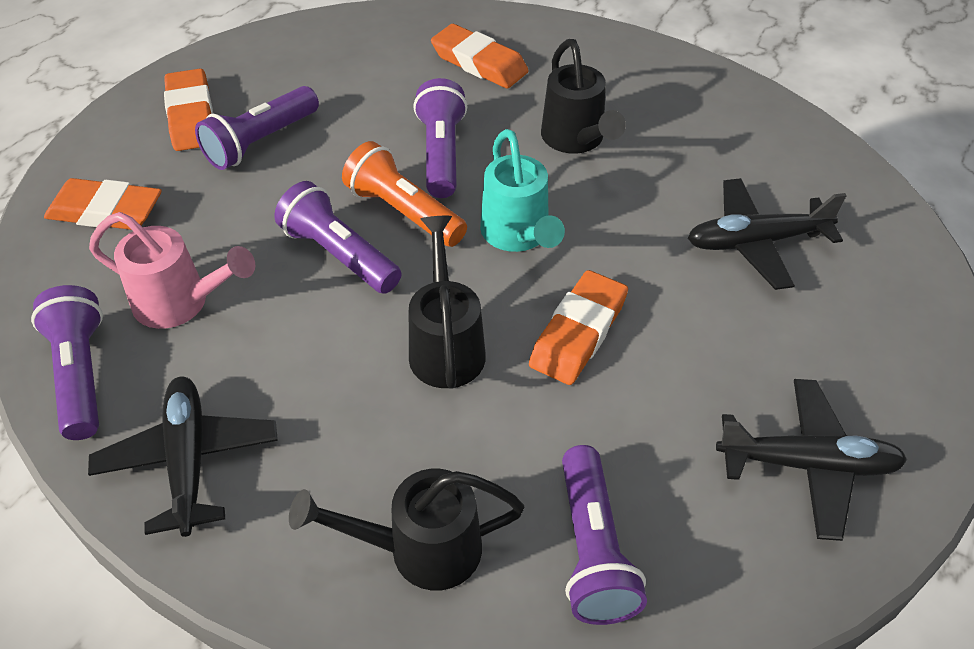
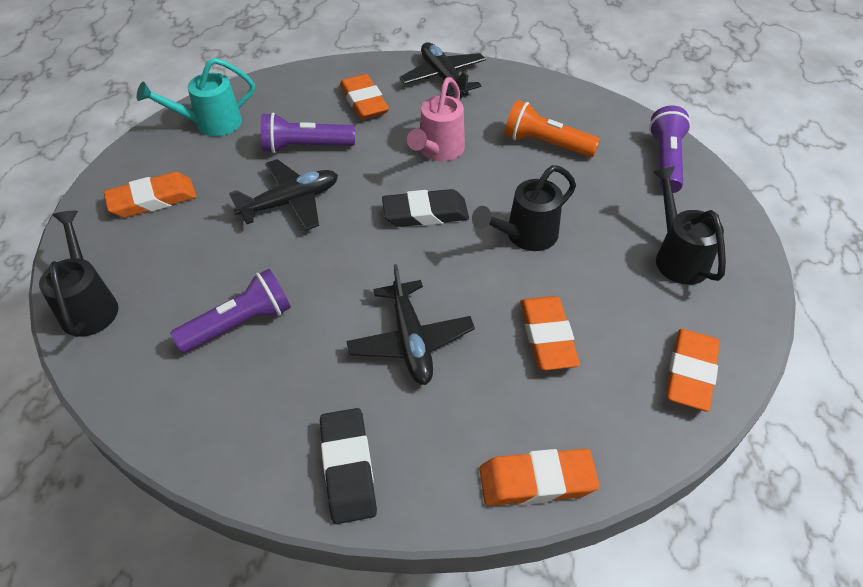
black eraser: none = 0 -> [320,408,377,524] [382,189,469,227] = 2
orange eraser: [44,178,162,230] [164,69,213,151] [431,24,529,89] [529,270,628,385] = 4 -> [104,172,197,218] [340,74,389,120] [479,449,599,506] [520,296,580,371] [666,329,720,411] = 5
purple flashlight: [31,285,103,440] [195,86,319,170] [274,181,401,294] [413,78,468,198] [562,445,647,625] = 5 -> [170,269,291,353] [261,113,355,153] [649,106,691,193] = 3

